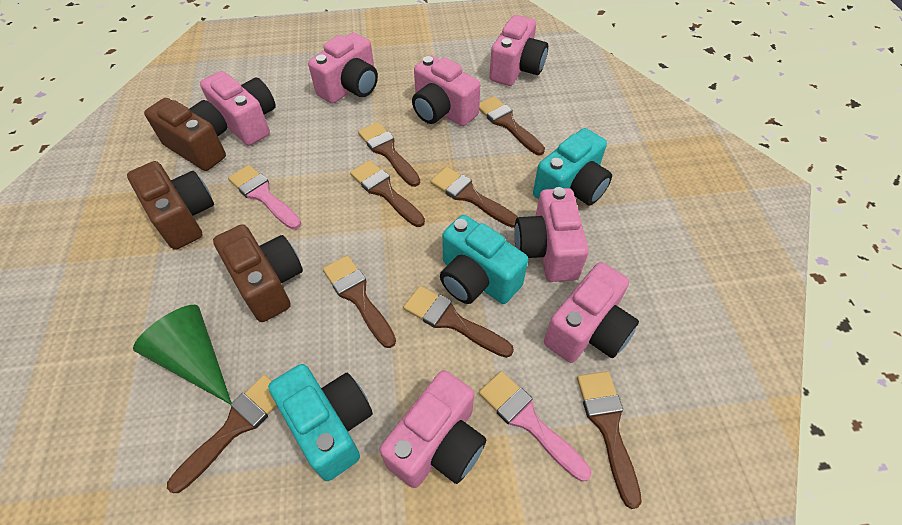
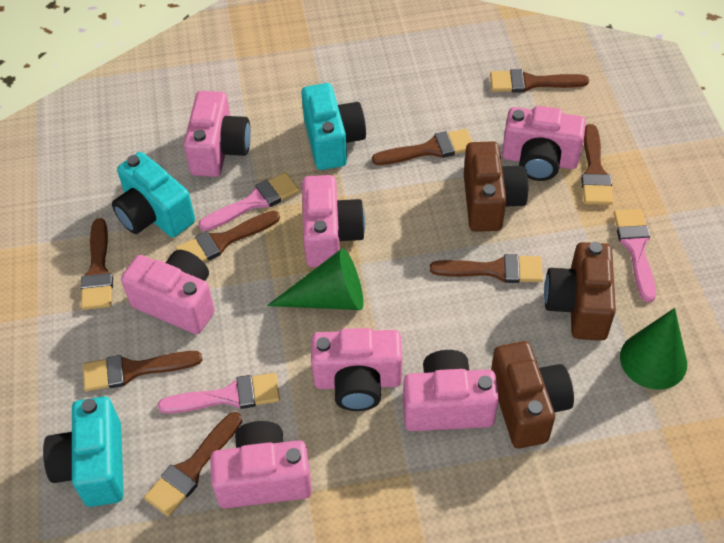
green cone: [133,305,232,404] = 1 -> [267,248,364,310] [620,308,687,390] = 2
pink brush: [228,165,301,230] [479,371,591,482] = 2 -> [158,373,280,414] [198,172,299,231] [613,209,656,302] = 3

